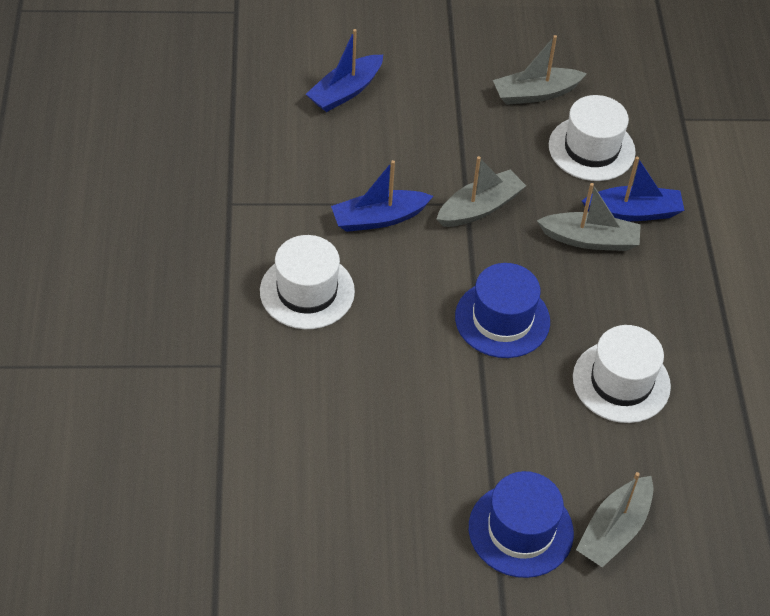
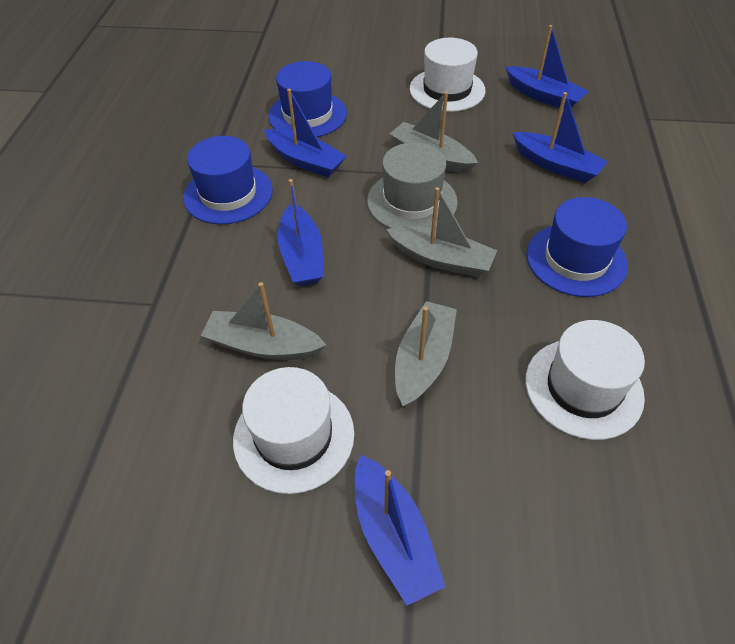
blue boat: [306,29,383,112] [331,160,433,232] [582,157,684,221] = 3 -> [264,89,347,177] [278,179,323,286] [354,455,445,605] [506,25,588,109] [513,92,608,183] = 5
blue hat: [455,263,550,358] [469,471,574,578] = 2 -> [183,136,273,224] [268,61,347,137] [527,197,628,297] = 3
grey hat: none = 0 -> [367,143,458,228] = 1

